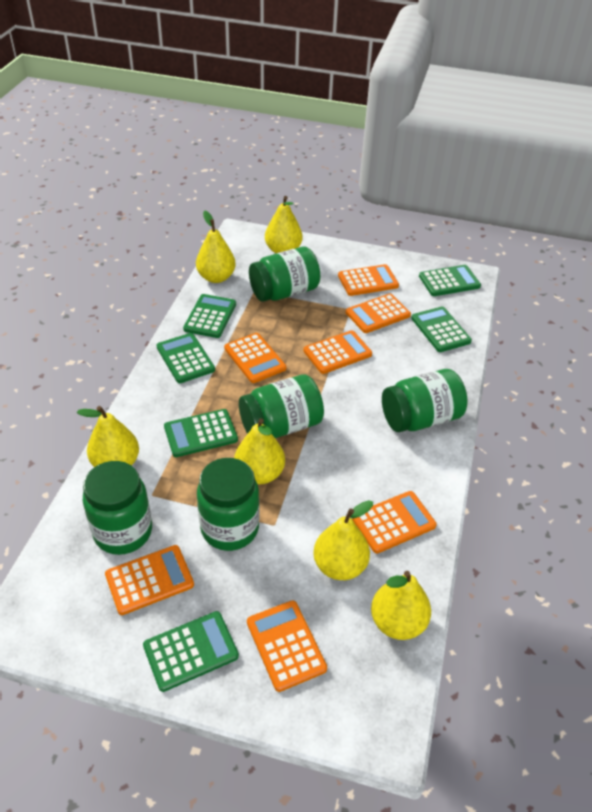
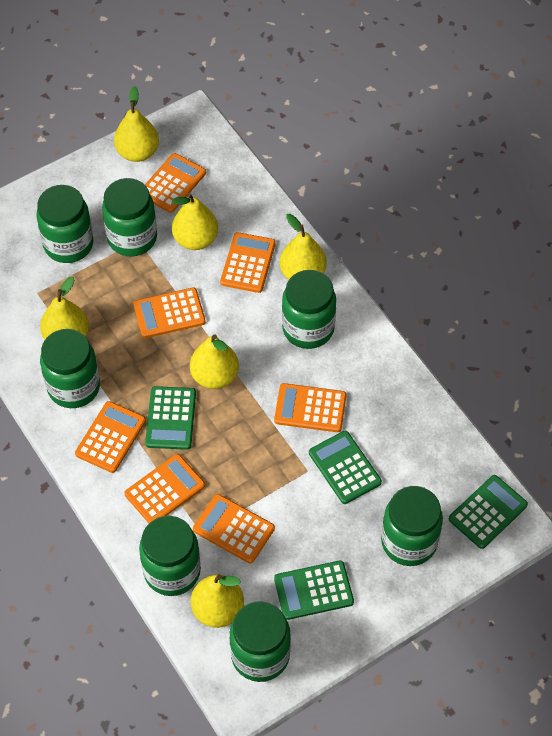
green calculator: [143,611,239,692] [156,333,215,383] [164,409,238,457] [183,294,236,338] [411,306,472,352] [419,265,481,296] = 6 -> [145,386,196,450] [274,560,354,620] [309,431,382,504] [449,475,528,549] = 4
green jar: [83,461,152,555] [197,458,259,551] [239,374,324,438] [249,246,320,302] [382,369,468,432] = 5 -> [36,185,93,263] [40,329,100,408] [102,178,157,257] [139,516,201,596] [230,601,291,682] [282,270,336,349] [381,486,443,566] = 7

